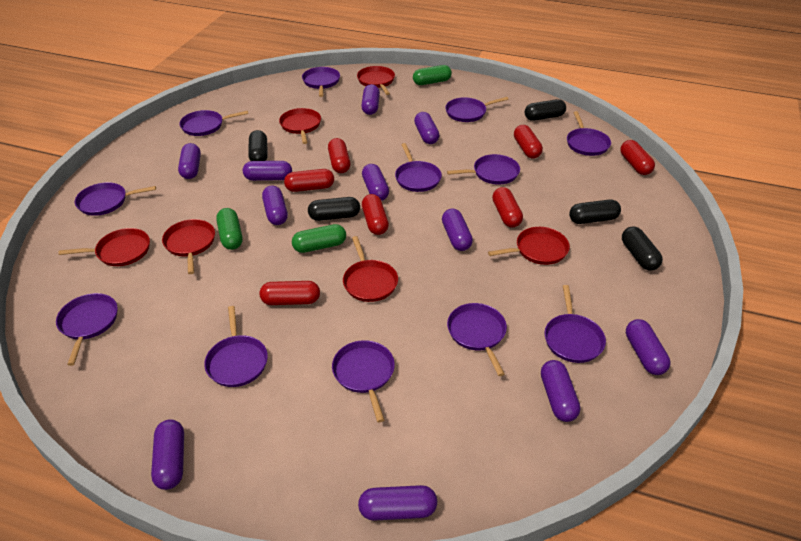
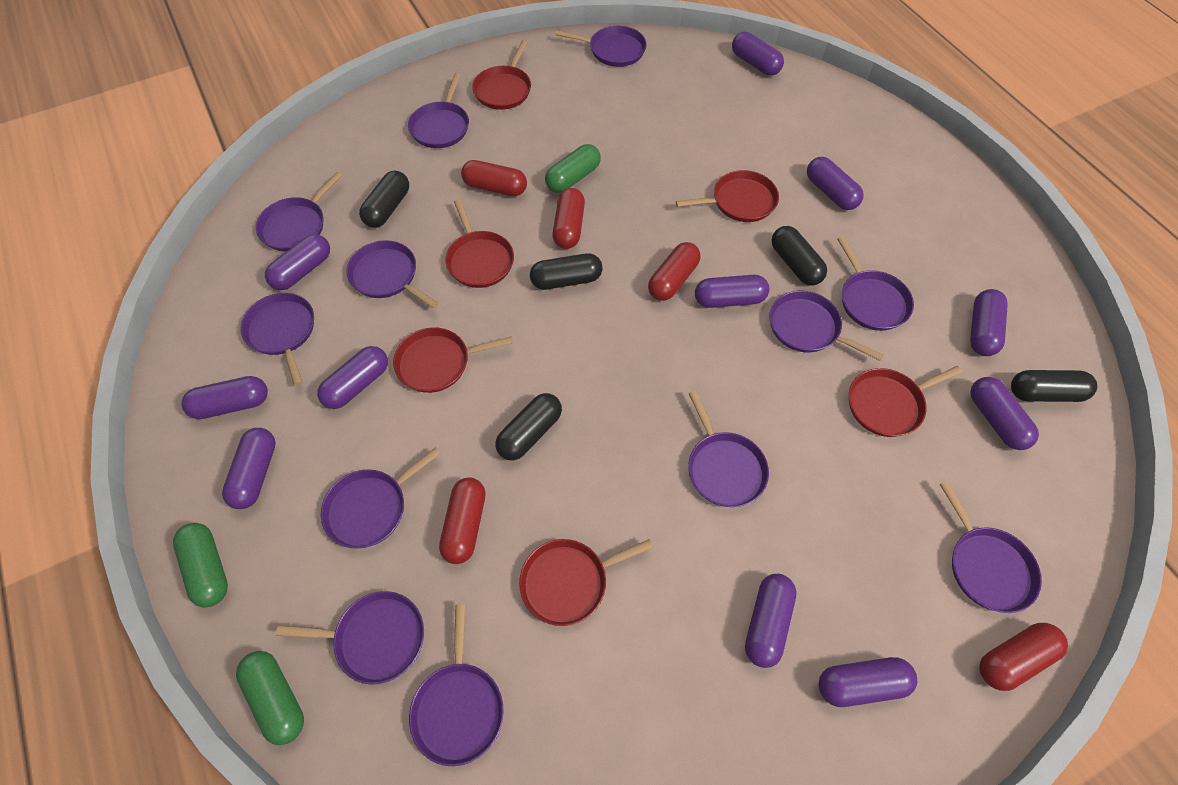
red capsule: [259,281,320,305] [284,169,334,192] [328,138,351,173] [362,194,389,235] [492,187,523,227] [514,125,543,158] [620,140,655,175] = 7 -> [439,477,485,564] [461,160,527,196] [552,188,585,249] [648,242,701,301] [979,623,1068,691] = 5

